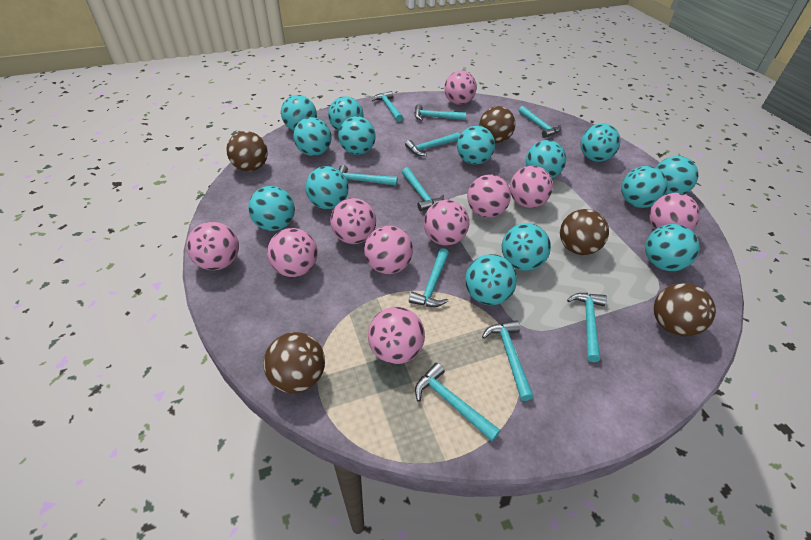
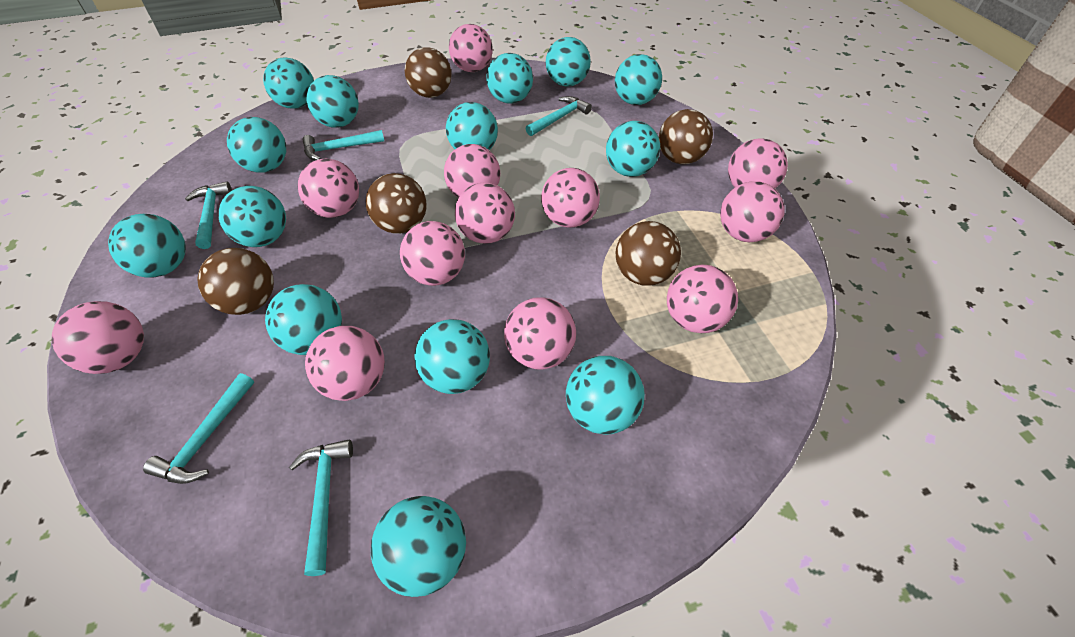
pink ball: [186,222,239,270] [267,228,318,277] [330,198,376,244] [364,226,413,274] [368,307,425,364] [424,200,469,246] [444,70,477,105] [467,174,511,218] [510,166,553,208] [649,193,700,230] = 10 -> [52,301,144,374] [298,159,359,218] [305,326,385,401] [400,221,465,286] [444,144,500,198] [449,24,493,72] [455,183,515,244] [504,297,576,370] [541,168,600,228] [667,265,738,333] [720,181,785,242] [728,138,788,189] = 12
turquoise hammer: [339,165,398,186] [372,91,403,122] [402,167,444,211] [405,132,460,156] [409,248,449,307] [414,104,466,121] [415,363,501,441] [482,320,534,401] [519,106,561,138] [567,293,607,362] = 10 -> [143,373,254,484] [185,181,232,249] [289,440,353,576] [302,130,384,160] [525,96,592,136] = 5

